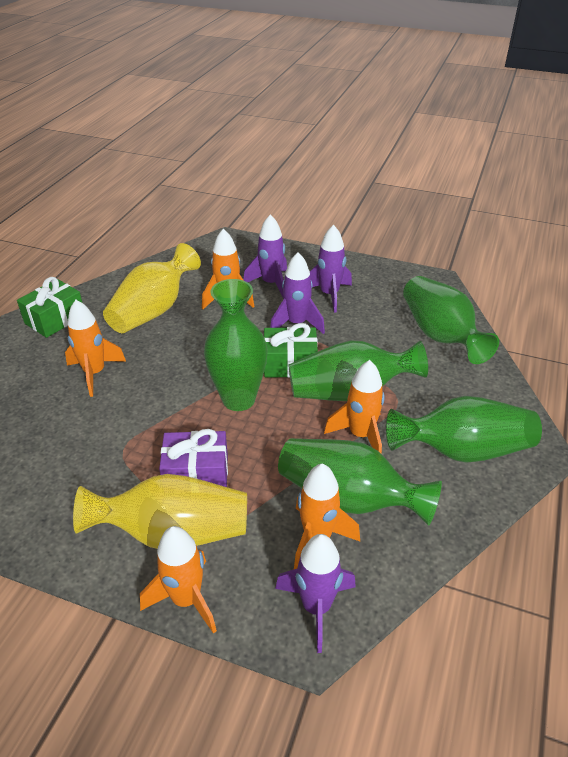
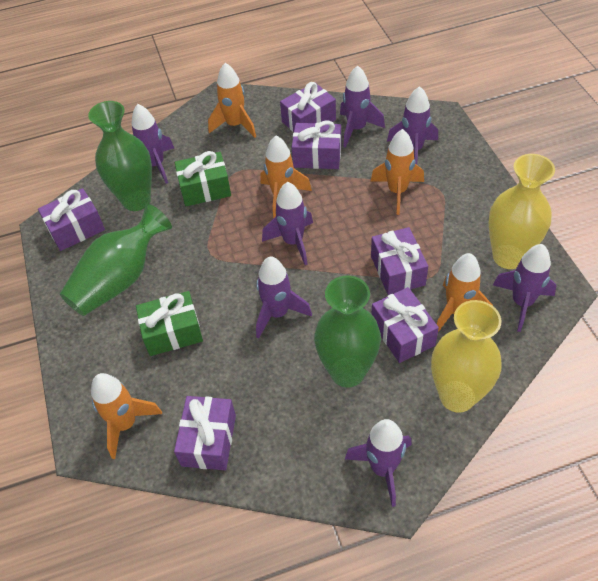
green vase: [204,279,267,411] [278,438,442,526] [288,340,428,401] [386,396,542,463] [403,276,499,364] = 5 -> [60,204,172,316] [88,101,152,211] [314,276,381,388] = 3
purple gift: [159,429,228,487] = 1 -> [38,188,105,251] [174,396,236,470] [280,82,336,132] [292,121,341,169] [371,227,428,295] [372,287,439,363] = 6
purple rocket: [244,214,287,297] [270,252,325,334] [275,534,356,653] [310,225,352,313] = 4 -> [132,104,174,184] [256,256,312,338] [262,182,313,265] [340,65,385,148] [345,419,412,507] [387,86,438,165] [493,244,557,332] = 7

